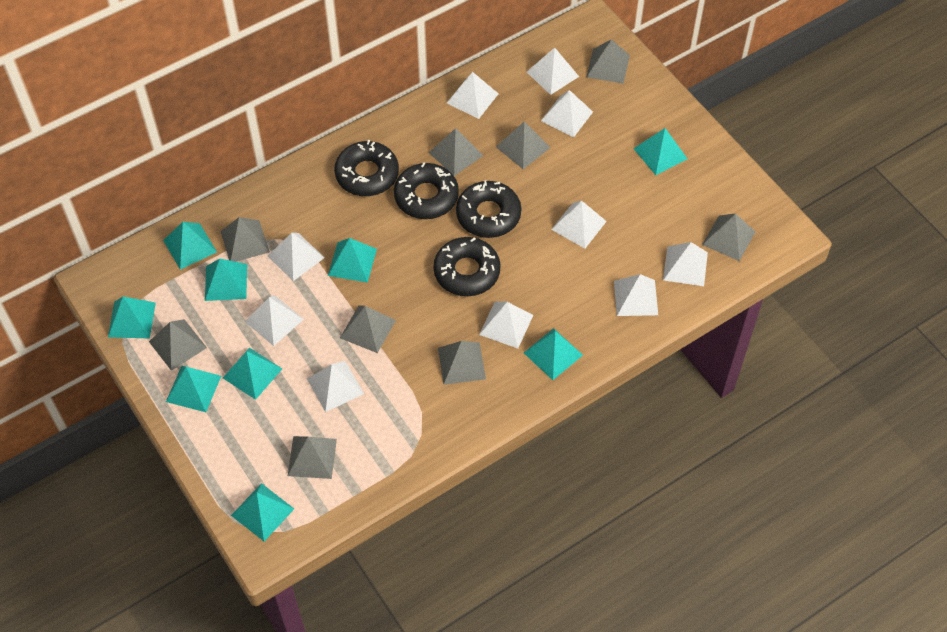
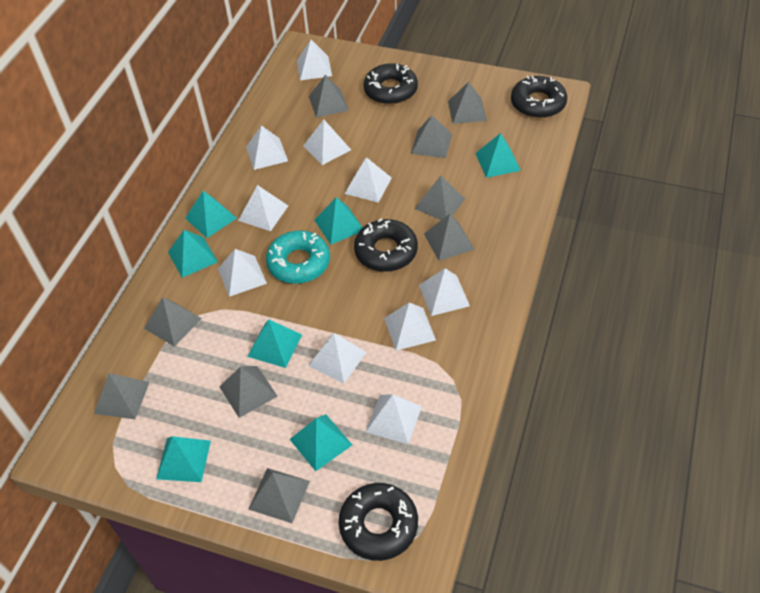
turquoise donut: none = 0 -> [266,230,330,284] = 1
turquoise pyramid: [108,297,156,338] [163,222,217,270] [166,366,221,412] [205,259,247,301] [223,348,282,400] [231,483,294,541] [328,238,377,283] [524,328,583,380] [633,128,687,175] = 9 -> [156,436,211,482] [168,230,218,278] [185,191,237,238] [247,320,302,368] [290,414,352,471] [315,197,363,245] [475,133,521,178] = 7

